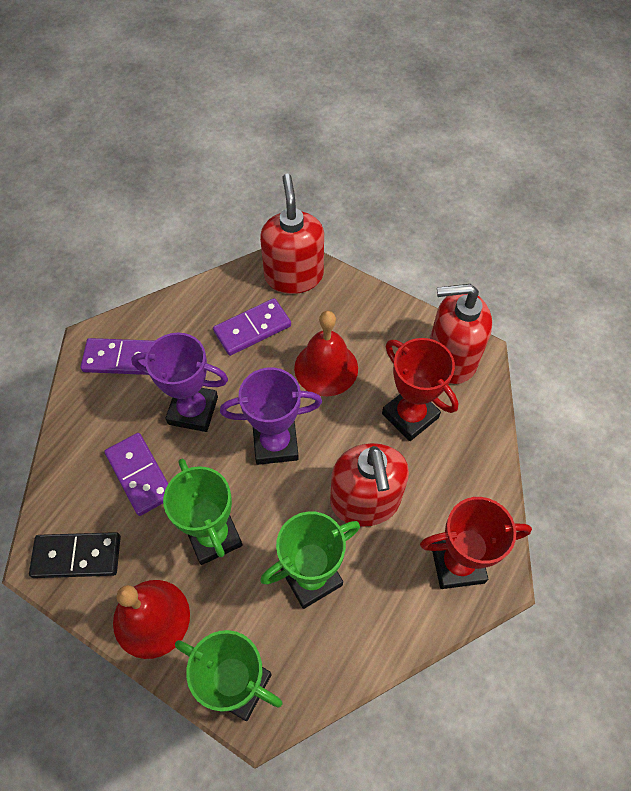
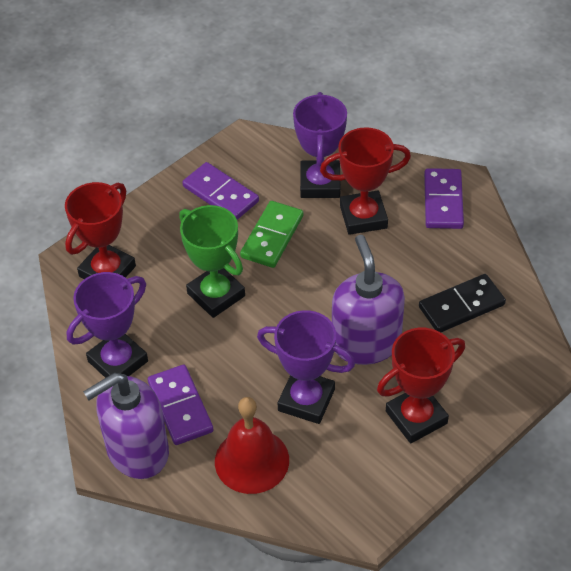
green domino: none = 0 -> [240,201,303,268] = 1
green trophy: [163,459,243,565] [175,630,282,721] [260,511,360,609] = 3 -> [179,205,245,318] = 1
purple soap dispenser: none = 0 -> [83,373,169,479] [332,235,405,365] = 2
purple trophy: [131,333,228,432] [220,368,322,465] = 2 -> [67,272,148,378] [257,310,355,424] [293,92,347,198] = 3
red bell: [113,580,190,659] [294,311,358,396] = 2 -> [215,397,289,494] = 1
red soap dispenser: [260,174,324,294] [330,443,409,527] [430,284,492,384] = 3 -> none = 0
red trophy: [382,338,459,441] [420,497,532,589] = 2 -> [65,182,136,279] [320,127,411,235] [377,328,465,443] = 3

